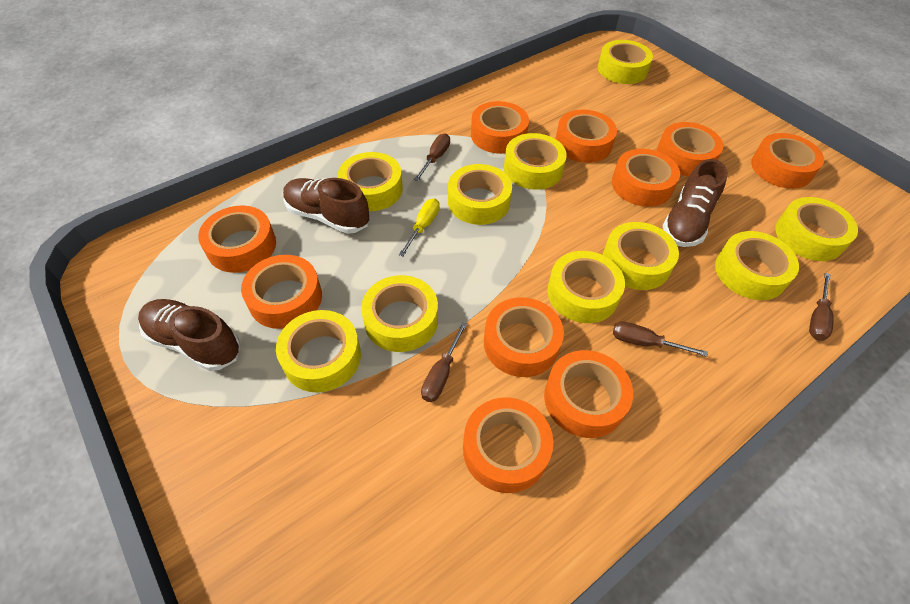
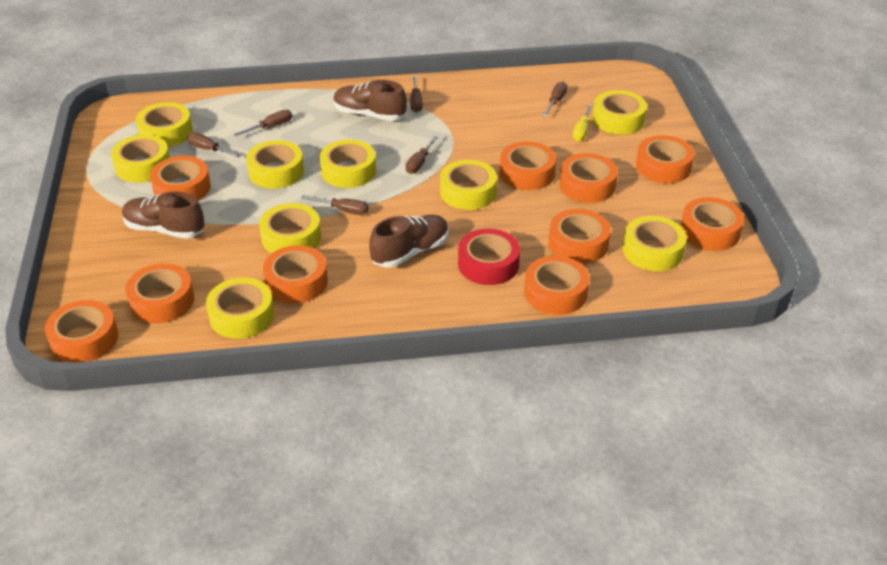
brown screwdriver: [414,134,450,181] [421,322,467,402] [613,322,708,357] [809,273,834,341] = 4 -> [187,133,242,157] [234,110,292,136] [301,195,368,215] [406,135,439,174] [410,76,423,113] [542,82,568,117] = 6
red tape: none = 0 -> [458,229,520,285] = 1
yellow tape: [276,310,361,393] [338,152,403,211] [361,275,438,352] [448,164,512,225] [504,133,567,190] [547,251,625,323] [598,40,653,84] [603,222,679,290] [715,231,799,300] [775,197,858,261] = 10 -> [111,135,170,183] [136,102,193,147] [206,277,274,339] [246,140,304,189] [259,203,321,254] [320,140,376,188] [440,160,497,210] [593,90,647,134] [623,216,687,271] = 9

